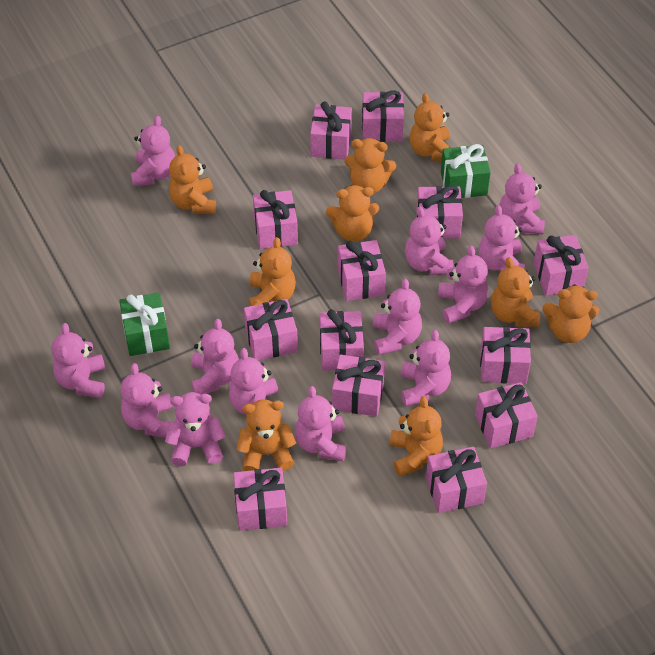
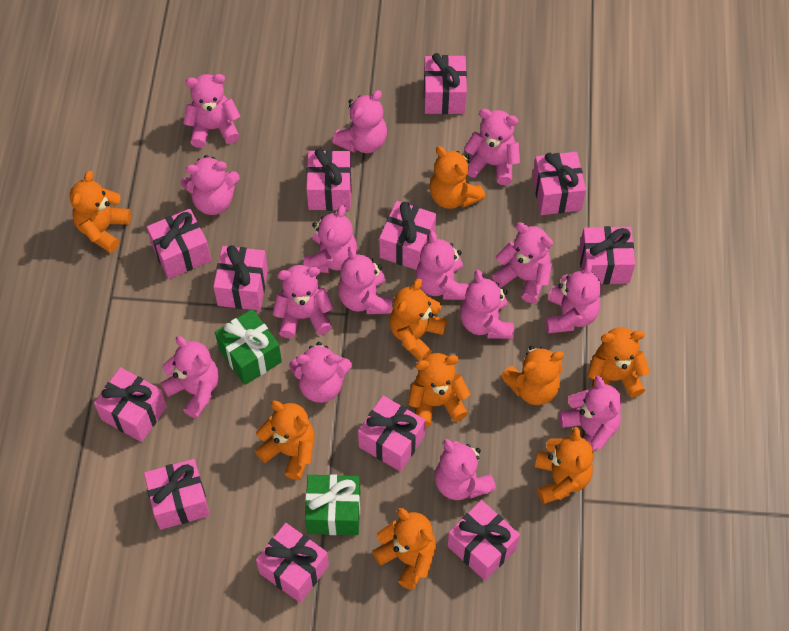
pink gift: [233,468,287,531] [244,299,298,360] [253,190,298,249] [310,101,352,159] [320,309,364,371] [332,355,385,417] [338,240,386,301] [362,90,404,142] [416,185,463,239] [426,447,487,513] [475,382,538,448] [480,327,531,384] [534,235,588,296] = 13 -> [94,367,167,442] [144,459,210,530] [147,209,211,279] [213,245,268,311] [256,523,329,603] [306,148,352,211] [358,395,426,472] [379,201,437,270] [424,53,467,114] [448,500,520,581] [532,152,586,215] [579,226,635,284] = 12
pink teddy bear: [51,323,106,398] [120,363,173,438] [131,116,175,186] [165,392,225,467] [191,319,239,395] [229,348,278,415] [295,386,346,461] [373,279,422,355] [401,330,451,406] [405,207,454,275] [438,245,488,324] [479,205,525,272] [499,164,545,234] = 13 -> [160,336,219,419] [181,155,240,215] [183,74,240,148] [273,265,334,338] [289,342,352,403] [304,205,357,273] [332,90,387,153] [338,246,392,314] [416,231,469,300] [435,439,496,500] [460,270,514,339] [464,109,520,185] [492,222,553,303] [545,261,601,333] [559,376,622,452] = 15

